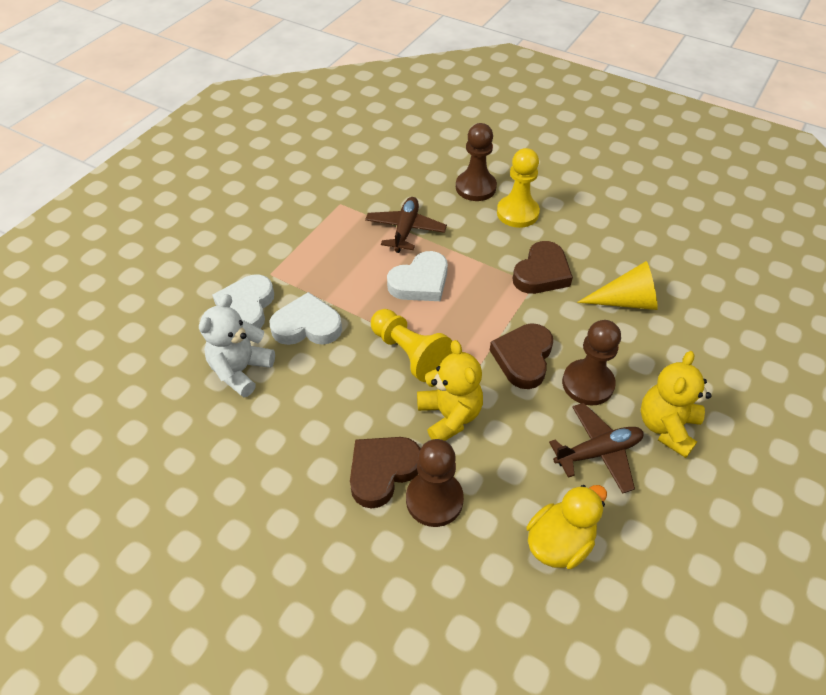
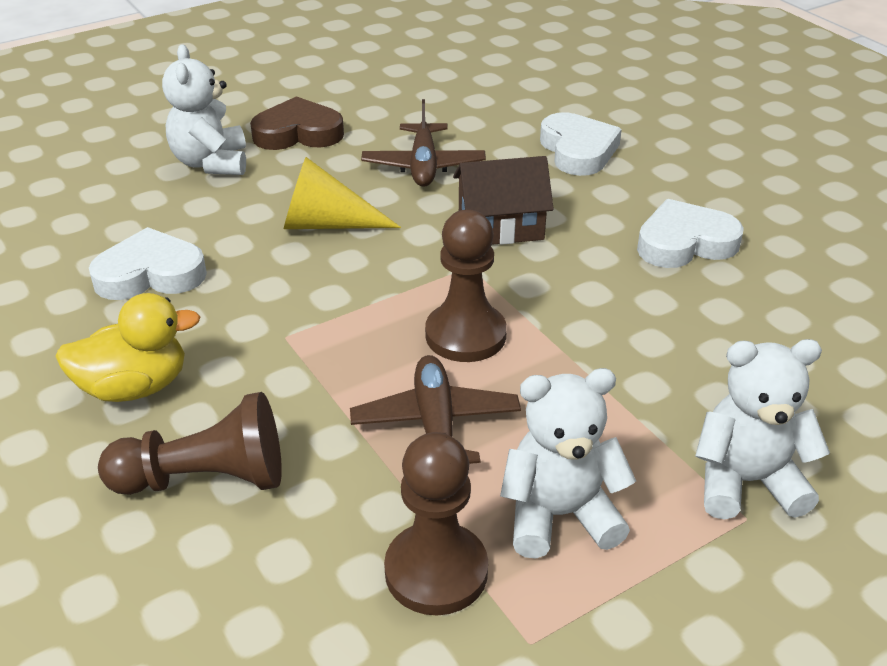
brown heart: [350,437,421,509] [490,323,553,389] [513,241,573,294] = 3 -> [250,96,344,150] = 1
brown house: none = 0 -> [453,156,554,245] = 1
white teddy bear: [199,294,275,397] = 1 -> [162,44,246,175] [500,368,636,559] [695,339,830,520] = 3
yellow pawn: [371,309,452,382] [497,148,540,228] = 2 -> none = 0
yellow teddy bear: [417,340,483,441] [641,351,711,458] = 2 -> none = 0

